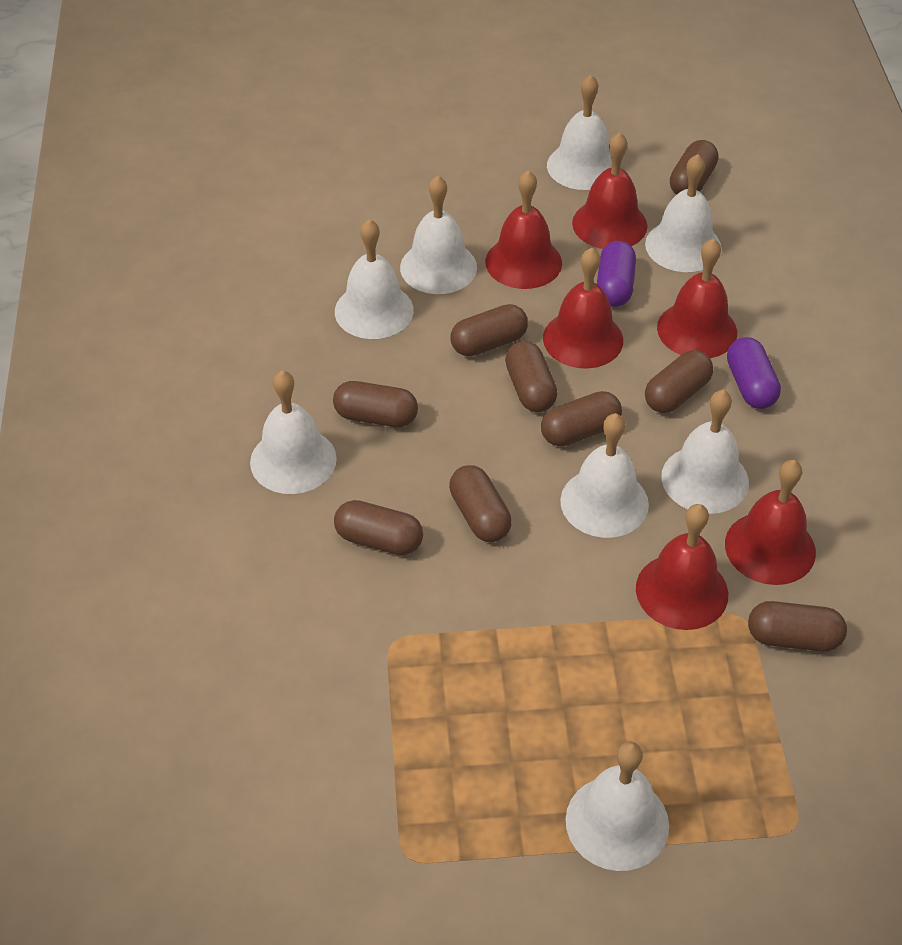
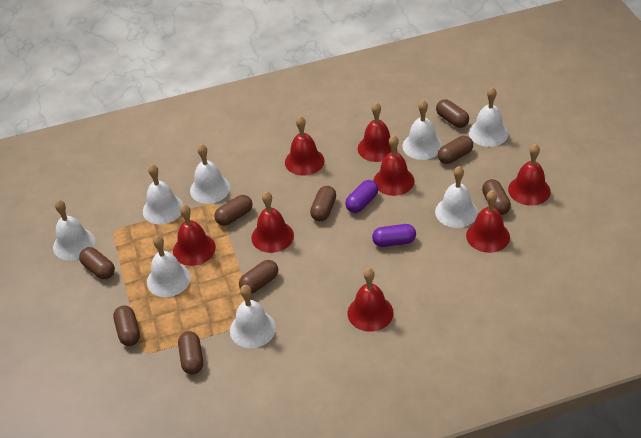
red bell: [485,170,562,289] [543,248,623,369] [572,132,647,249] [636,504,728,630] [657,238,737,358] [725,460,816,585] = 6 -> [173,205,216,266] [251,191,294,253] [285,116,325,176] [348,268,394,332] [358,103,397,162] [374,135,414,196] [466,190,510,253] [508,144,551,206] = 8

